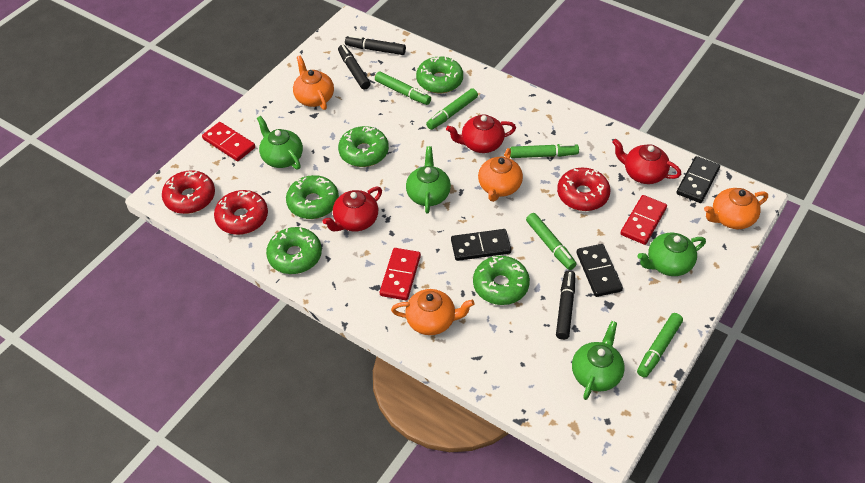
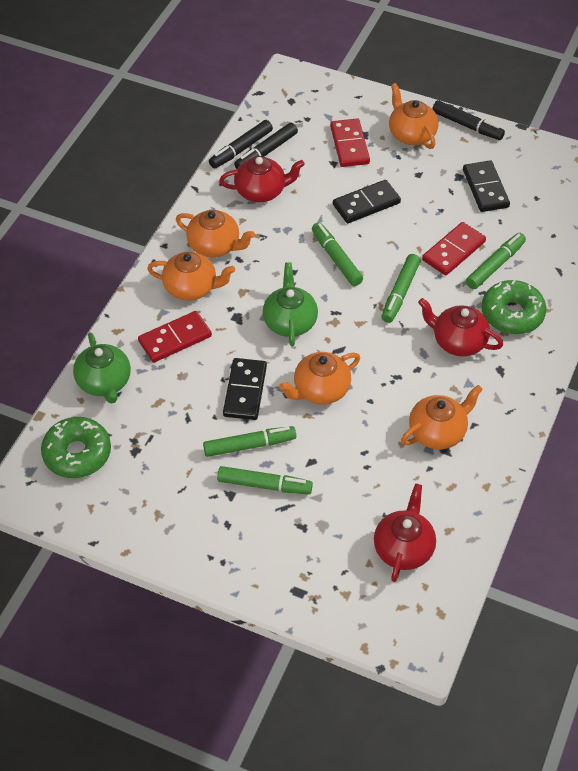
green donut: [266,227,322,274] [286,175,339,219] [338,126,389,167] [416,56,463,93] [473,256,530,305] = 5 -> [41,417,111,478] [481,280,546,334] = 2
green teapot: [257,116,303,170] [406,146,451,214] [572,321,624,400] [638,233,706,276] = 4 -> [73,333,131,404] [263,262,318,346] = 2
orange teapot: [293,55,334,110] [391,289,475,335] [478,148,523,202] [704,188,768,229] = 4 -> [147,252,235,301] [176,210,255,257] [279,352,360,404] [389,83,438,149] [401,385,483,449] = 5
red donut: [162,170,215,214] [214,190,268,235] [557,168,610,211] = 3 -> none = 0

